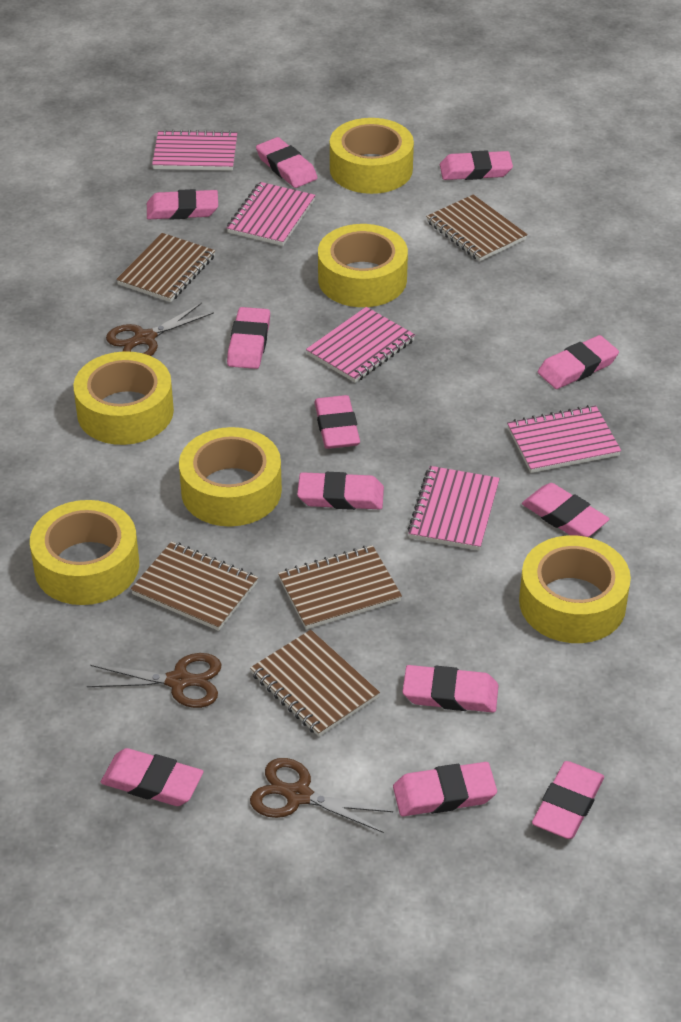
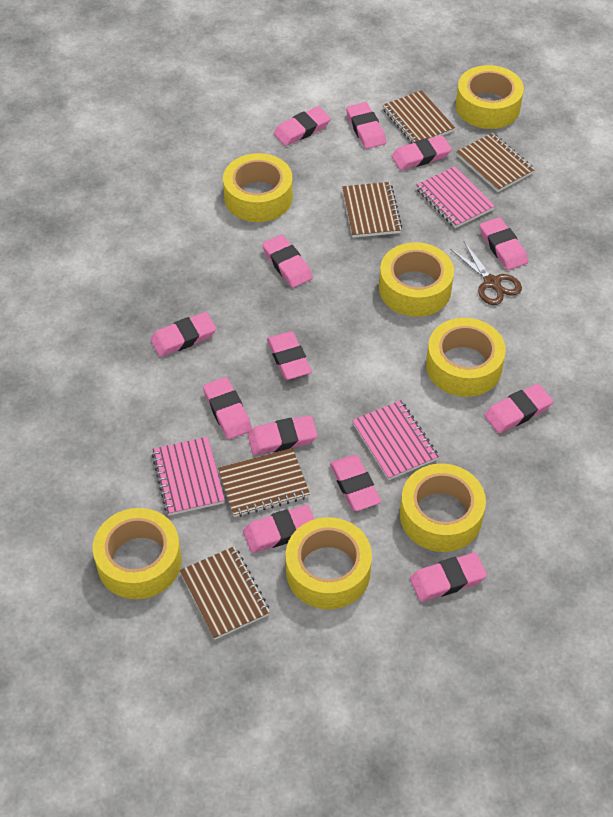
brown scissors: [87,653,222,708] [106,303,214,356] [250,758,393,833] = 3 -> [450,242,522,305] = 1
pink eraser: [101,748,204,806] [147,189,218,220] [227,307,270,369] [256,137,318,188] [297,472,384,510] [314,395,360,449] [393,762,497,816] [402,665,499,713] [440,151,513,180] [522,483,610,537] [532,761,604,839] [538,335,619,389] = 12 -> [150,312,216,357] [203,377,252,440] [243,505,314,553] [248,415,318,455] [262,235,313,288] [267,331,312,380] [274,106,331,146] [330,455,381,511] [346,102,386,149] [392,135,452,170] [410,552,487,602] [480,217,528,270] [484,384,553,433] = 13
pink notebook: [152,129,237,171] [227,182,315,246] [306,307,415,383] [407,466,500,551] [507,405,621,473] = 5 -> [152,437,225,516] [352,400,439,480] [416,166,495,228] = 3
yellow tape: [30,500,139,605] [73,351,174,445] [179,427,282,527] [318,224,408,307] [330,118,414,194] [519,535,631,643] = 6 -> [93,508,182,599] [223,153,293,222] [285,517,372,609] [379,242,454,317] [400,464,486,552] [426,318,506,397] [456,65,524,129] = 7

